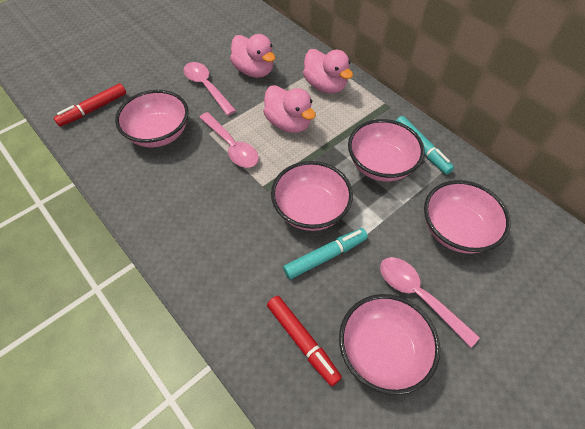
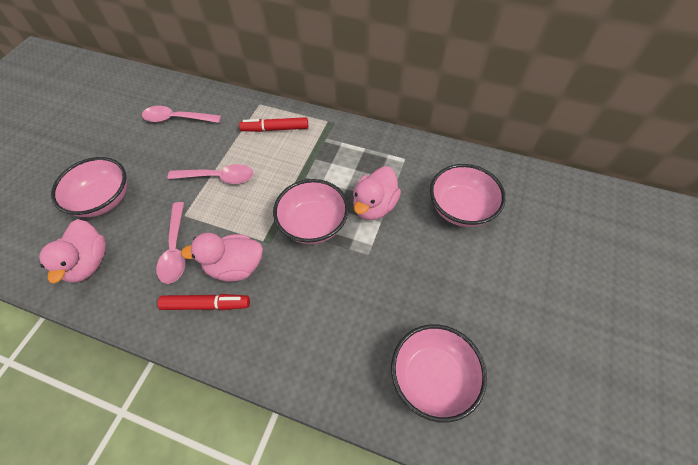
pink bowl: [115,90,189,147] [271,161,353,231] [339,294,440,395] [348,119,425,181] [424,180,511,254] = 5 -> [51,157,127,217] [273,179,349,244] [391,324,487,423] [430,164,506,227] = 4
turquoise marker: [283,228,368,279] [396,116,454,175] = 2 -> none = 0

